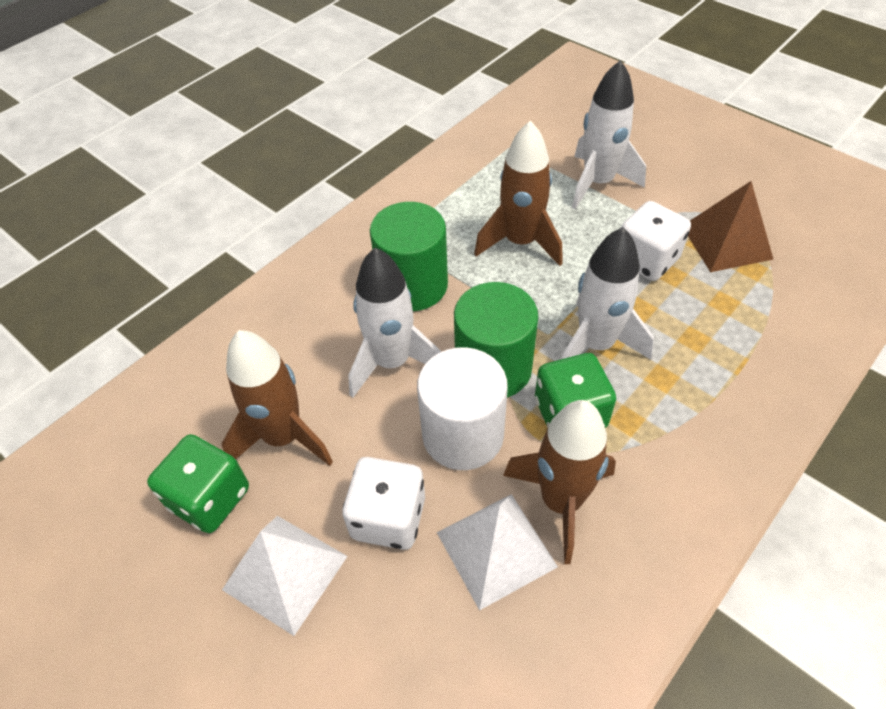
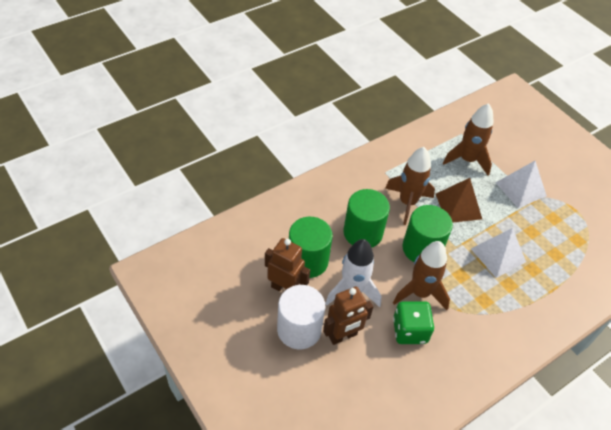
brown robot: none = 0 -> [265,238,310,291] [323,286,373,345] = 2
green cylinder: [370,202,448,311] [454,282,538,398] = 2 -> [289,217,333,278] [344,189,390,248] [402,205,453,262] = 3
green dice: [147,434,249,533] [535,353,616,428] = 2 -> [393,301,434,344] = 1
white dice: [342,457,425,550] [621,201,691,281] = 2 -> none = 0
white rocket: [348,247,442,398] [561,227,654,359] [572,60,646,209] = 3 -> [325,239,381,307] = 1

